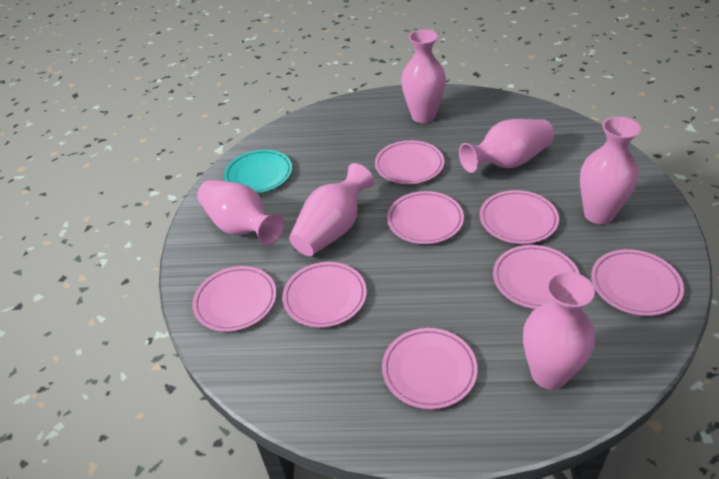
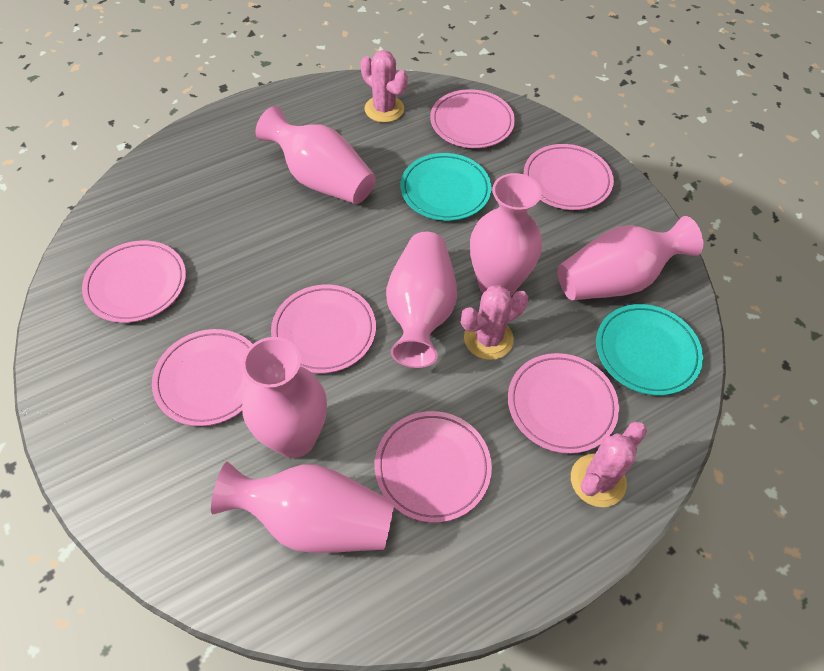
pink cactus: none = 0 -> [361,50,408,123] [461,285,528,360] [571,421,647,507] = 3
pink plate: [192,266,276,332] [282,262,367,327] [375,140,444,184] [382,328,478,409] [387,191,464,244] [480,190,559,244] [493,245,580,309] [591,249,684,316] = 8 -> [82,241,186,323] [152,329,253,426] [271,285,376,374] [375,411,492,523] [430,89,515,148] [508,353,619,454] [524,144,614,210] = 7
turquoise plate: [224,150,292,193] = 1 -> [401,153,491,221] [596,304,703,395] = 2

